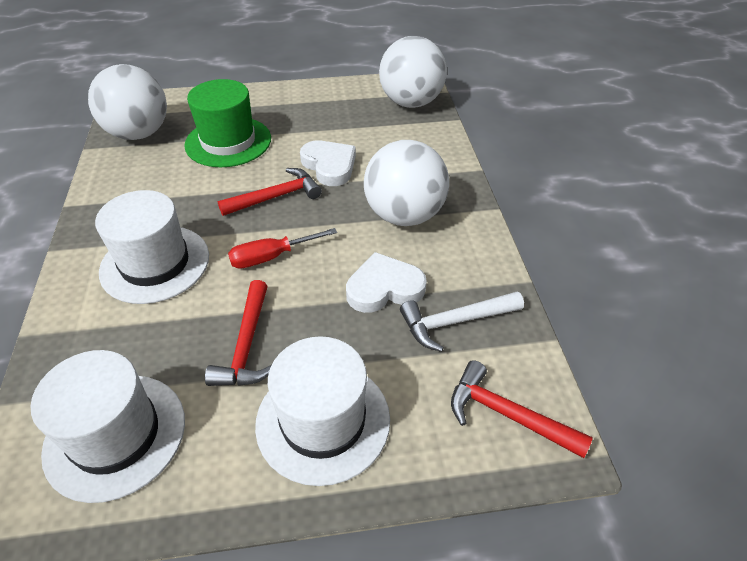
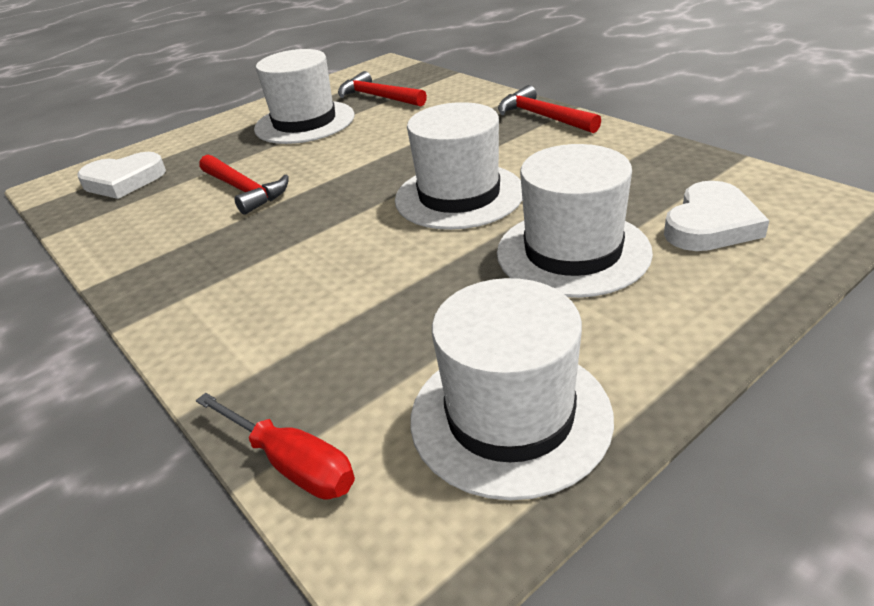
green hat: [184,79,271,167] = 1 -> none = 0
white ball: [88,64,167,140] [364,140,449,226] [379,36,447,108] = 3 -> none = 0
white hammer: [400,291,524,352] = 1 -> none = 0
white hat: [31,350,185,503] [95,190,209,304] [255,336,390,486] = 3 -> [254,49,354,144] [395,102,522,230] [410,278,614,500] [497,144,653,298] = 4

